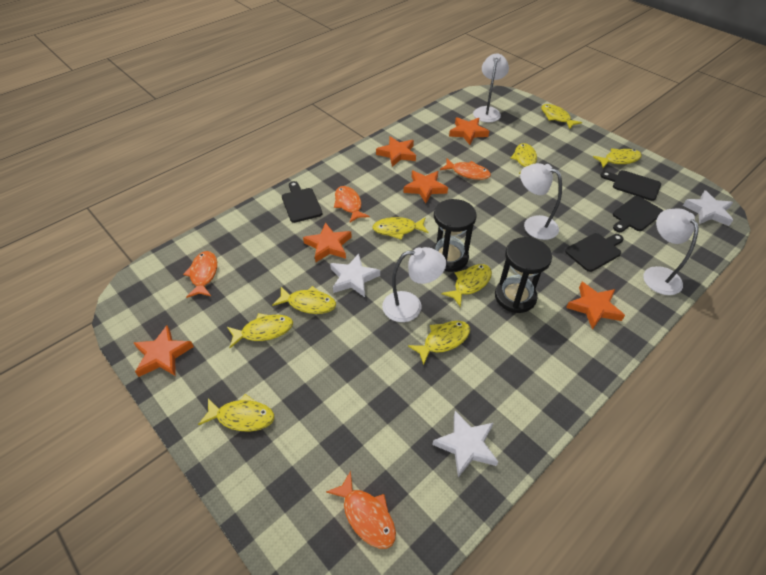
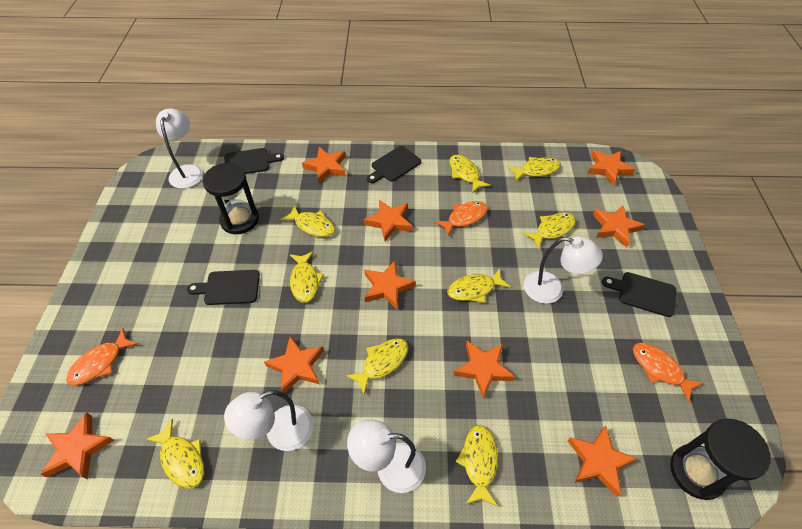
orange fish: [183,251,217,298] [326,471,396,549] [334,186,370,223] [440,159,491,180] = 4 -> [66,328,138,385] [434,201,488,236] [633,343,703,402] = 3
orange star: [134,326,194,377] [303,222,352,262] [376,136,416,167] [403,171,448,203] [449,117,489,145] [566,282,625,330] = 6 -> [41,412,114,479] [264,336,324,393] [302,147,346,183] [364,200,413,241] [364,261,416,309] [454,341,515,398] [567,426,637,497] [587,150,635,186] [593,206,645,248] = 9
white star: [330,254,380,297] [432,411,498,478] [683,190,733,226] = 3 -> none = 0

